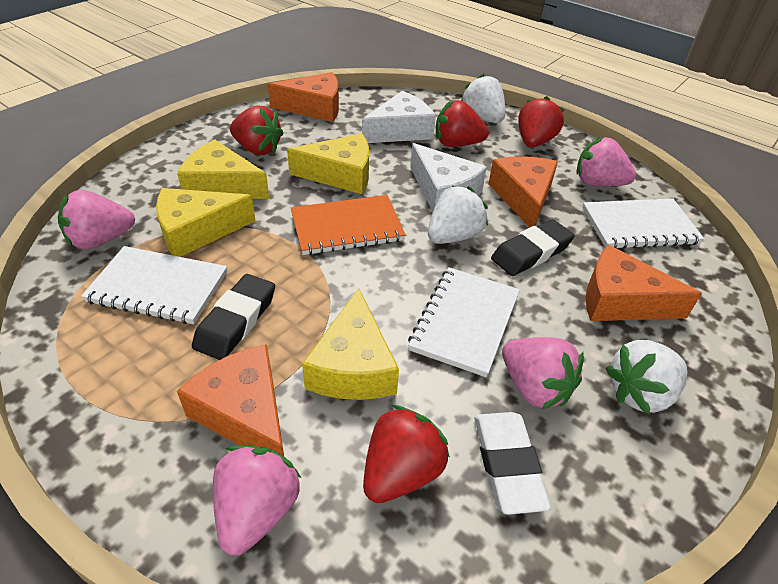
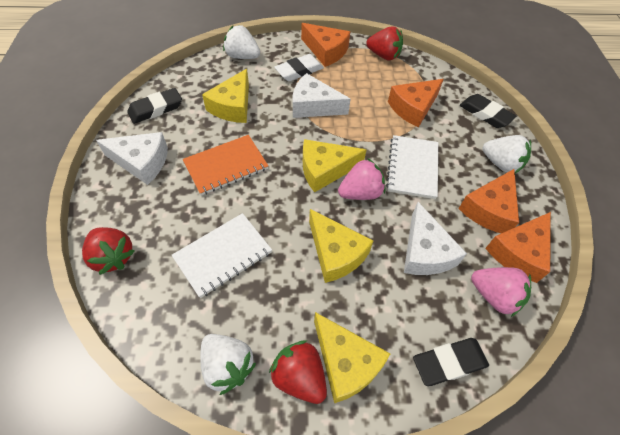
black eraser: [192,274,275,360] [491,219,575,276] = 2 -> [127,88,182,124] [413,338,489,386] [460,94,516,128] = 3
pink strawberry: [58,190,135,249] [213,446,301,556] [502,337,584,410] [576,137,636,186] = 4 -> [338,158,385,200] [471,267,531,317] = 2
red strawberry: [230,105,283,155] [363,405,450,503] [436,100,489,147] [518,96,564,148] = 4 -> [82,227,135,275] [269,341,327,404] [366,26,403,60] = 3
white cheese: [362,91,436,143] [410,143,487,211] = 2 -> [96,132,168,185] [293,73,351,118] [404,202,467,275] = 3
white notebook: [81,246,227,324] [408,267,520,377] [583,198,704,249] = 3 -> [171,213,272,298] [386,135,438,199] = 2

